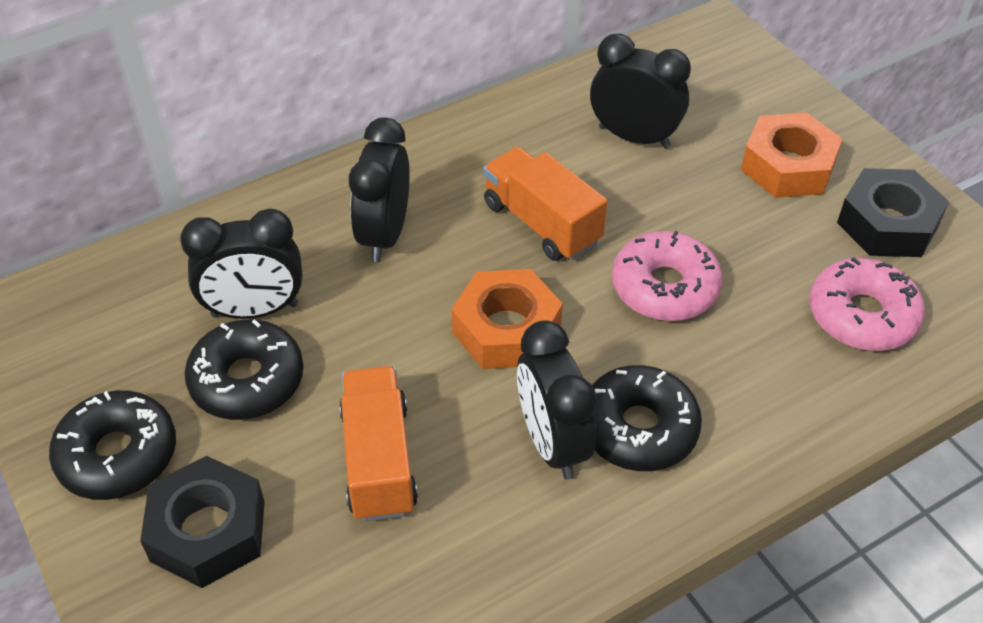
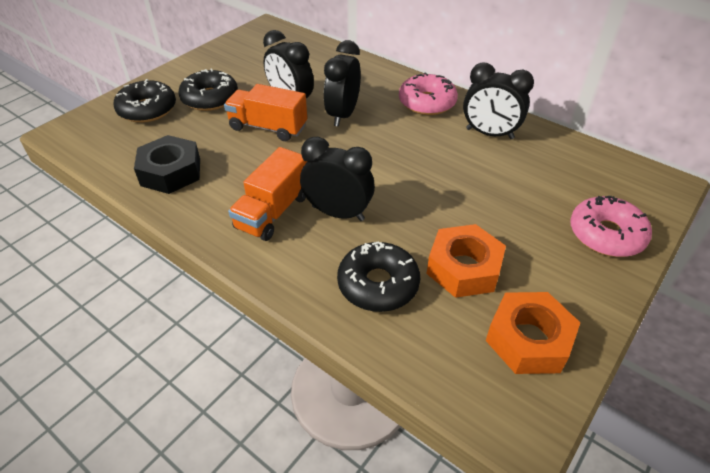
black nut: [140,456,265,588] [837,168,949,257] = 2 -> [134,135,200,194] = 1

